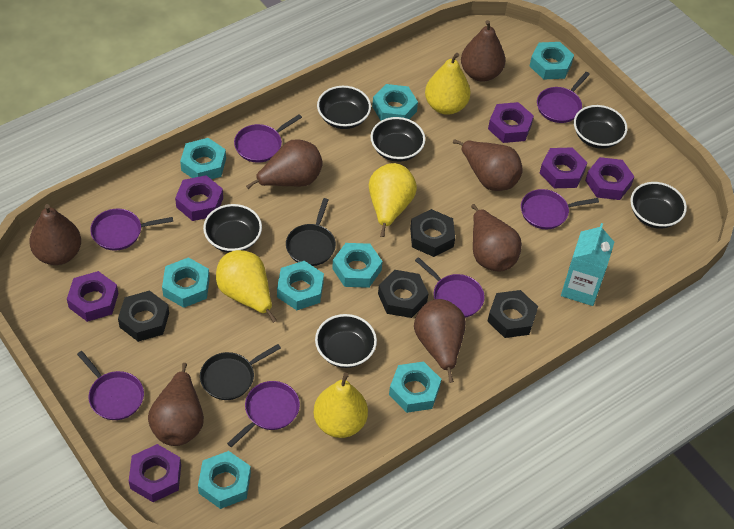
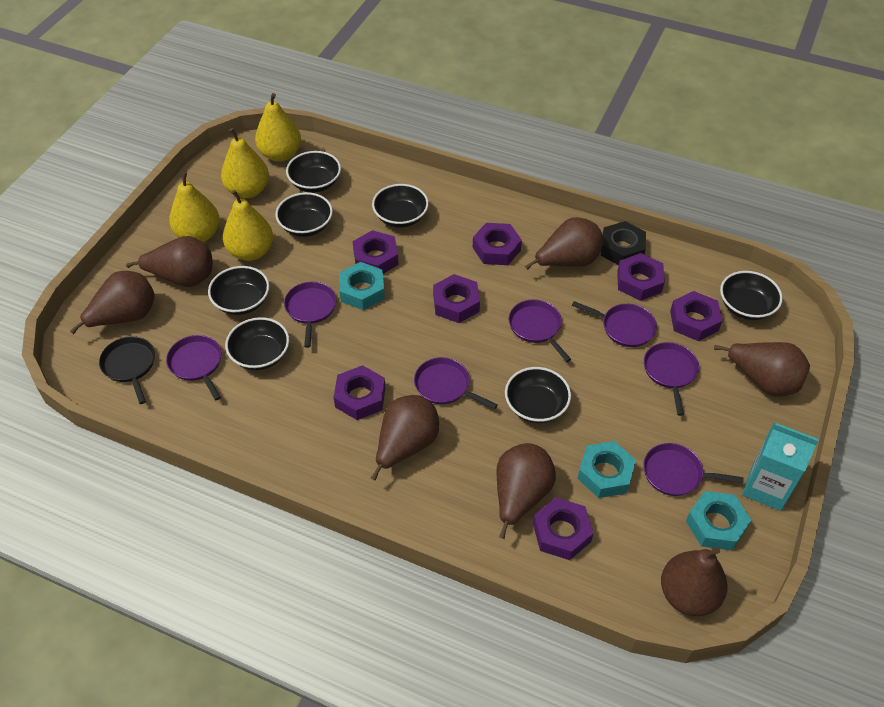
black bowl: [203,204,262,253] [315,314,377,368] [317,86,371,129] [370,117,425,162] [574,105,627,149] [630,182,687,229] = 6 -> [208,266,269,315] [225,317,289,370] [275,192,333,237] [286,151,341,193] [372,184,429,228] [505,367,571,423] [720,271,783,320] = 7
black nut: [118,290,169,342] [378,270,429,318] [410,209,455,257] [487,290,538,338] = 4 -> [601,221,646,265] = 1
black pan: [200,344,281,400] [286,198,336,266] = 2 -> [99,336,155,404] = 1
purple nut: [67,271,118,322] [129,444,181,502] [175,175,223,221] [488,102,534,143] [540,147,588,188] [585,157,635,200] = 6 -> [334,365,385,420] [353,230,399,274] [433,274,480,323] [473,223,522,265] [533,497,594,560] [617,253,665,301] [670,291,722,341] = 7
turquoise nut: [162,257,210,308] [180,138,226,179] [198,451,251,509] [277,261,324,310] [332,243,383,288] [372,84,418,121] [389,361,441,413] [530,42,574,80] = 8 -> [339,262,385,310] [577,441,636,498] [686,491,751,550] = 3

